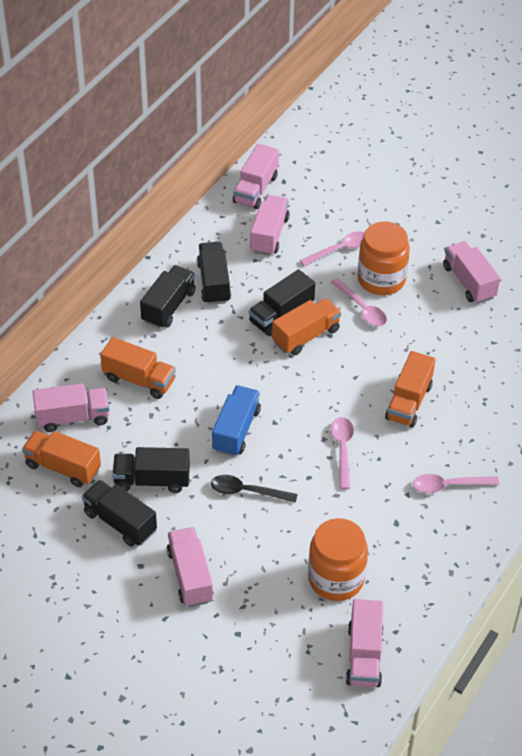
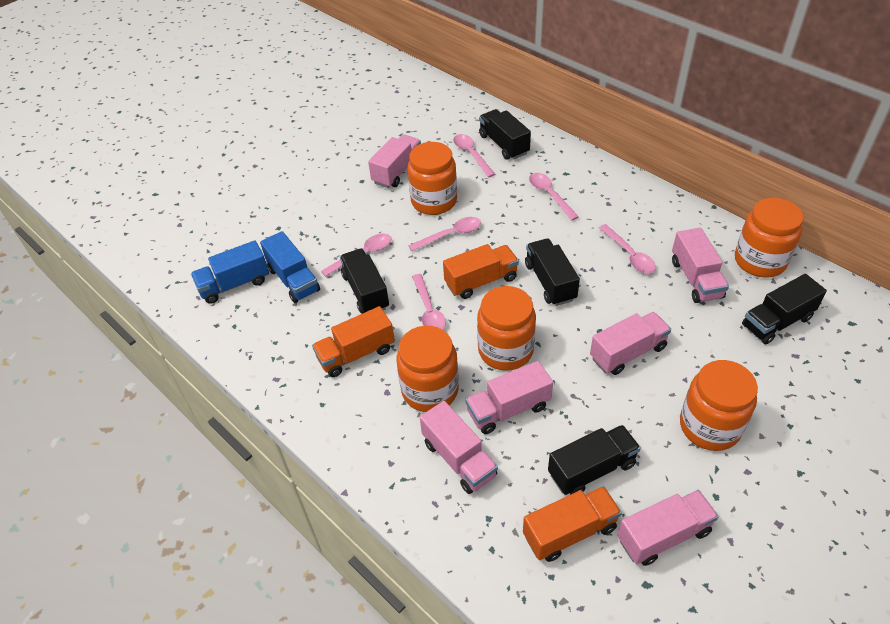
black spoon: [211,475,298,503] = 1 -> none = 0
blue truck: [212,385,261,457] = 1 -> [191,240,269,304] [260,231,320,303] = 2
orange jar: [308,518,368,601] [358,221,410,295] = 2 -> [396,326,459,412] [408,142,457,215] [477,286,536,371] [680,360,758,451] [735,198,803,278] = 5
orange truck: [22,430,101,487] [100,337,176,399] [272,298,341,355] [385,351,435,428] = 4 -> [312,306,395,377] [443,244,519,299] [523,486,622,562] = 3
pink spoon: [300,231,365,266] [331,278,387,326] [331,417,354,489] [413,474,499,493] = 4 -> [321,233,391,277] [408,217,481,251] [412,274,446,330] [453,134,495,178] [529,173,579,220] [599,224,656,273] = 6

